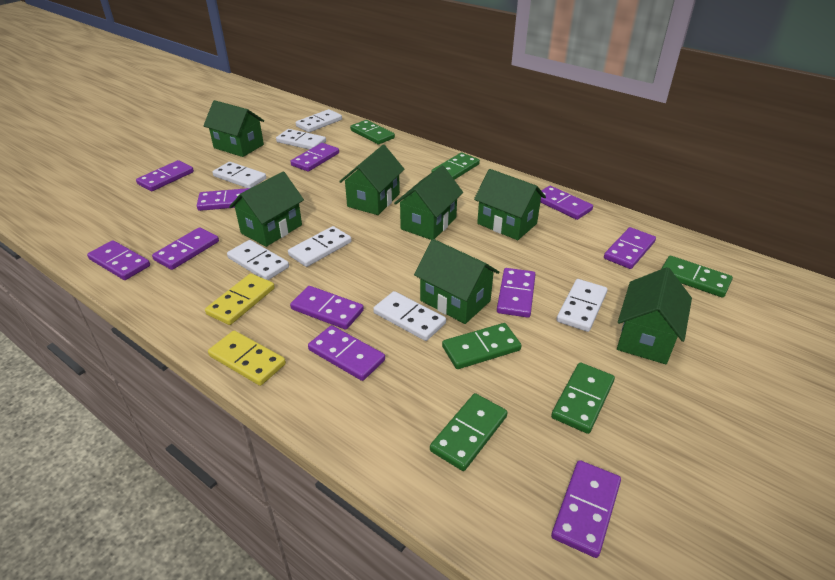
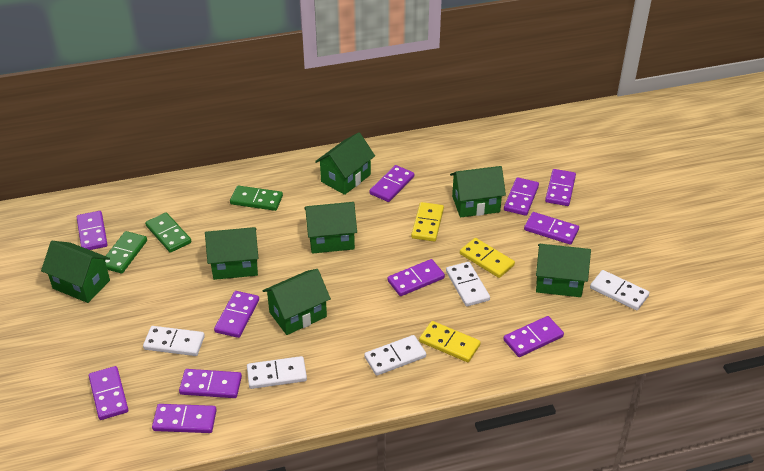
green domino: [350,120,395,145] [430,393,508,471] [432,153,480,180] [442,323,522,369] [551,362,615,434] [661,256,733,298] = 6 -> [105,231,147,274] [145,212,191,253] [230,185,283,211] = 3
white domino: [213,162,266,188] [227,240,289,280] [276,129,326,150] [288,226,352,267] [296,109,342,132] [373,291,446,341] [556,279,608,332] = 7 -> [143,326,205,356] [247,356,307,389] [364,335,426,376] [446,262,490,307] [590,270,649,311] = 5
yellow domino: [205,273,275,325] [208,331,286,386] = 2 -> [411,202,444,241] [419,321,481,362] [460,238,515,278] = 3

